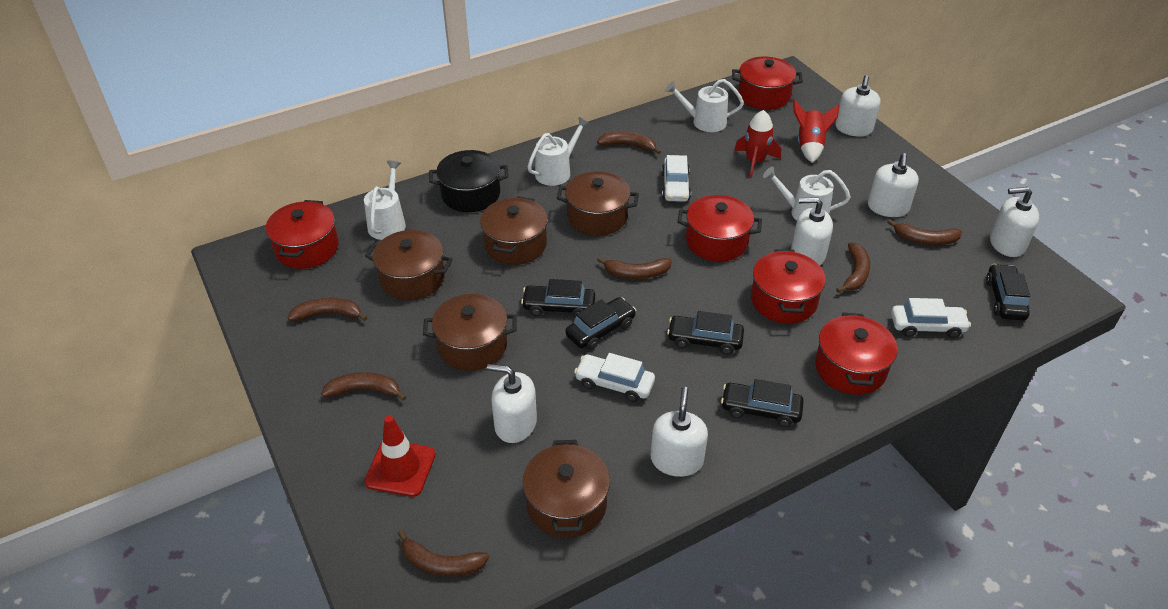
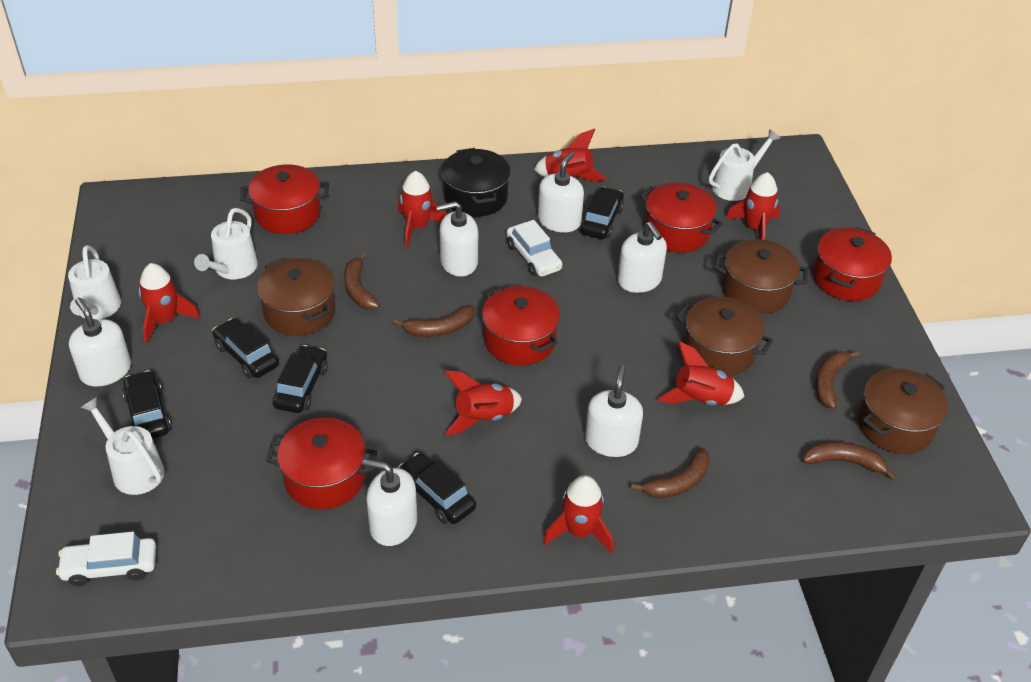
brown banana: [288,298,367,321] [321,372,406,401] [398,530,489,577] [597,131,661,154] [597,257,672,279] [836,242,870,293] [887,219,962,245] = 7 -> [344,252,380,309] [393,305,474,337] [631,448,710,498] [803,442,897,480] [815,350,859,409] = 5
brown pot: [365,230,453,300] [423,294,517,371] [480,196,548,265] [522,440,610,538] [557,171,639,236] = 5 -> [257,258,335,336] [676,297,773,376] [715,239,808,314] [858,368,948,454] = 4
red rocket: [734,110,781,178] [793,99,839,163] = 2 -> [139,263,200,343] [398,171,447,247] [444,370,522,436] [534,129,607,181] [543,475,613,553] [657,341,745,405] [726,172,780,240] = 7
red traffic cone: [364,415,436,497] = 1 -> none = 0
white car: [574,353,655,402] [661,155,691,202] [891,298,971,338] = 3 -> [56,532,156,586] [507,220,562,277] = 2

